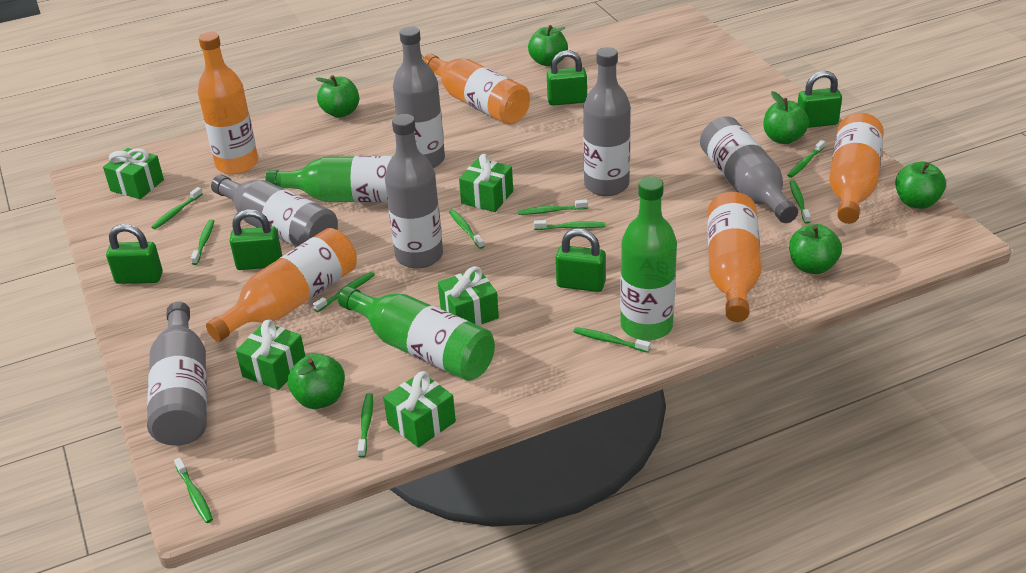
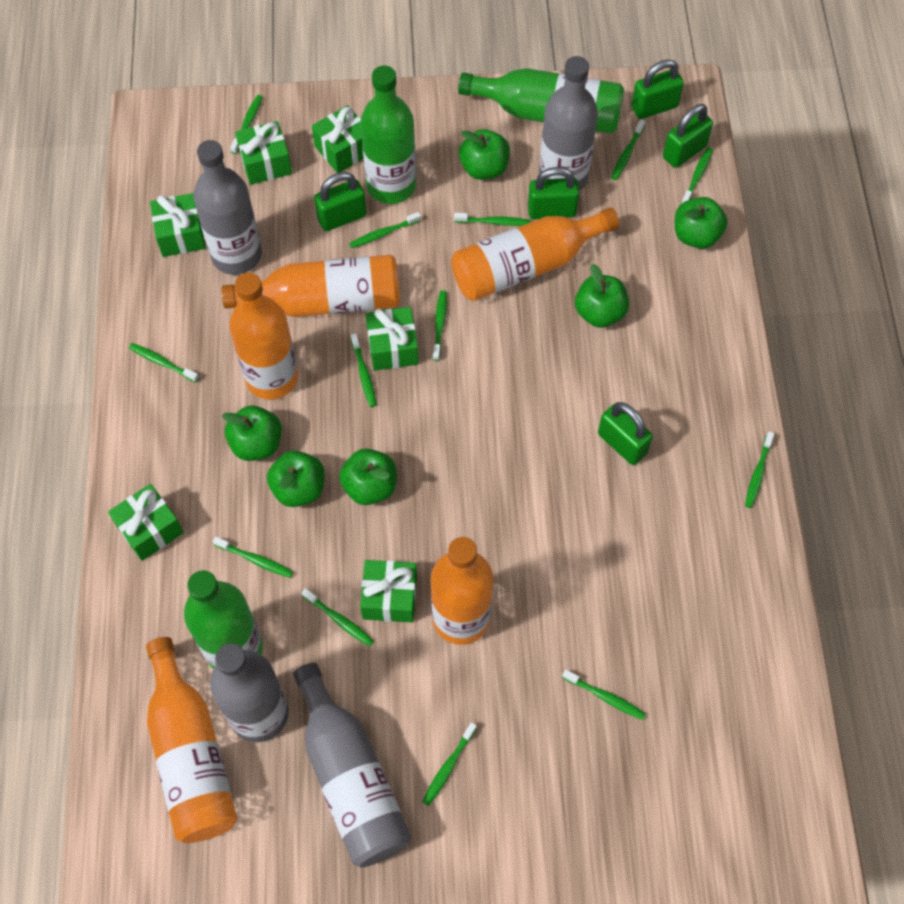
green gift: [103,148,164,199] [236,320,305,390] [383,371,456,448] [438,266,499,326] [459,154,513,212] = 5 -> [108,484,184,561] [150,193,206,257] [235,121,292,185] [312,105,363,173] [360,560,417,623] [366,307,419,371] = 6
green toothbrush: [151,187,202,229] [174,458,213,523] [191,219,214,265] [313,272,375,312] [357,393,373,458] [449,209,485,249] [518,199,588,215] [534,220,605,230] [574,327,651,353] [787,140,825,178] [790,180,811,224] = 11 -> [129,343,199,382] [213,537,293,578] [230,95,262,154] [301,588,374,647] [349,212,421,248] [351,333,376,407] [422,722,477,806] [433,290,447,361] [454,213,531,226] [562,669,646,720] [611,119,645,180] [681,147,713,204] [745,431,774,508] = 13
grey bottle: [147,302,207,446] [211,175,338,247] [385,114,443,269] [393,26,445,168] [583,47,631,196] [700,116,798,223] = 6 -> [193,140,262,275] [210,643,289,742] [293,663,411,867] [539,56,598,191] = 4

